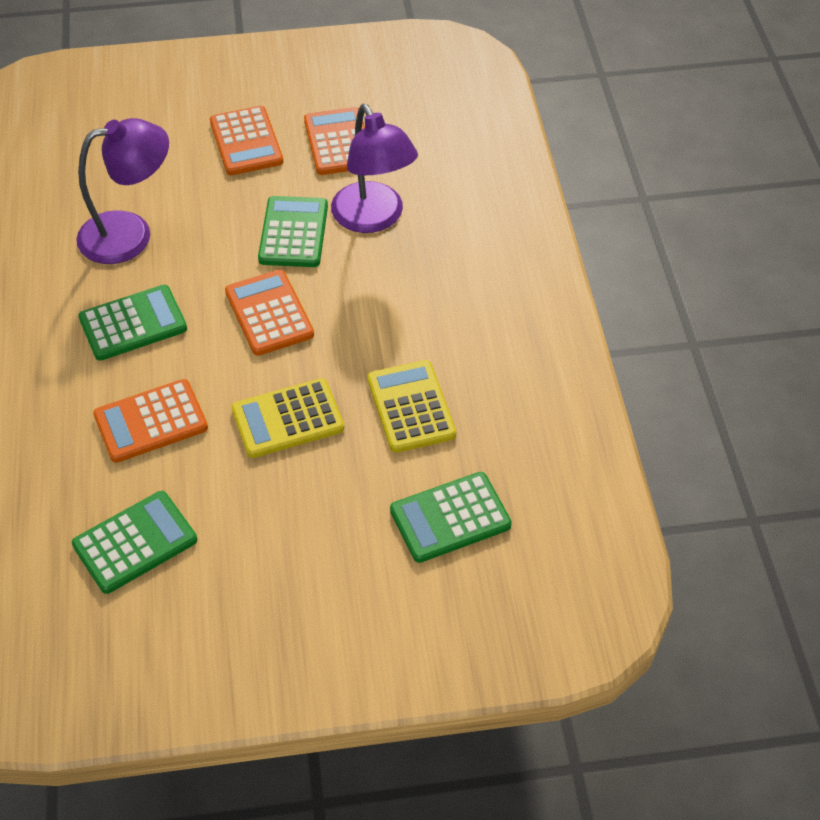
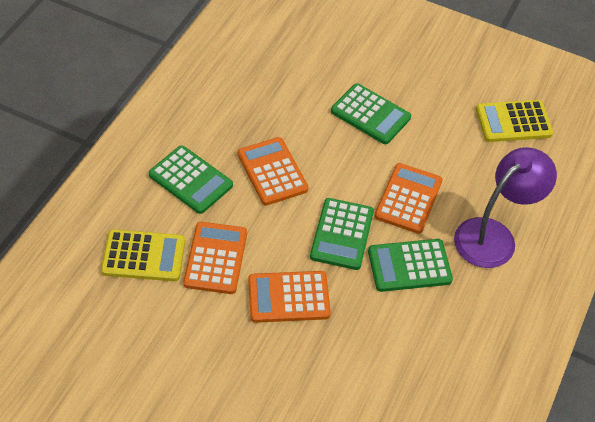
purple lamp: [76,118,169,264] [331,104,418,233] = 2 -> [454,147,557,268] = 1

